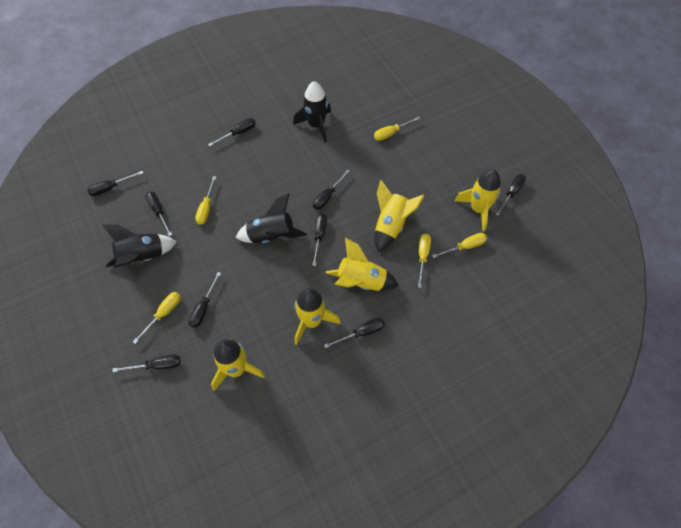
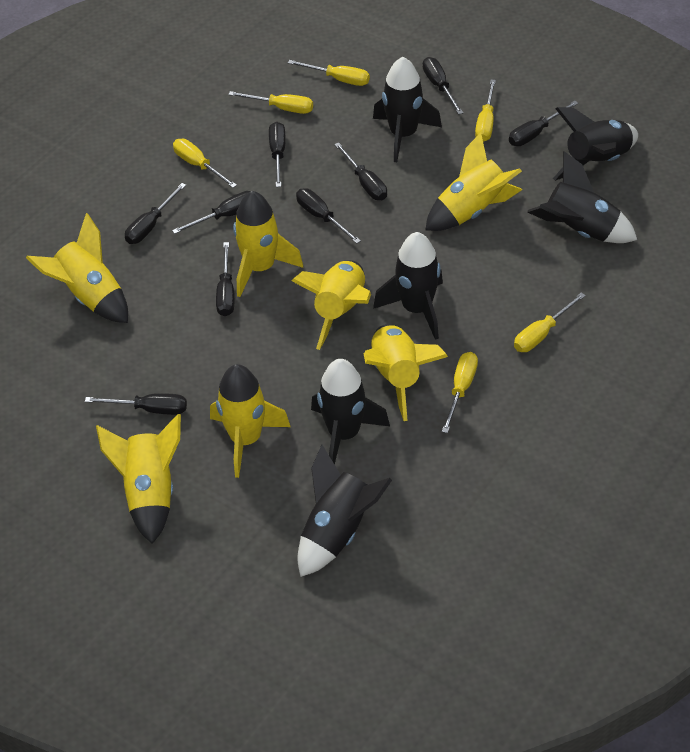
black rocket: [102,224,177,268] [236,193,307,243] [293,81,331,142] = 3 -> [297,445,392,577] [311,359,390,465] [373,57,442,162] [373,232,443,340] [527,151,637,243] [553,107,638,181] = 6
yellow rocket: [211,339,265,391] [295,288,341,345] [326,238,399,291] [375,180,425,252] [455,169,501,231] = 5 -> [26,213,128,323] [96,414,181,544] [210,364,290,478] [233,191,303,297] [291,260,371,350] [364,324,448,421] [425,133,522,231] = 7
yellow screwdriver: [133,292,181,344] [195,176,216,225] [374,116,420,141] [418,234,431,288] [432,233,487,258] = 5 -> [173,139,237,188] [228,91,313,114] [288,60,370,86] [442,352,478,433] [475,80,496,142] [514,292,586,352] = 6

